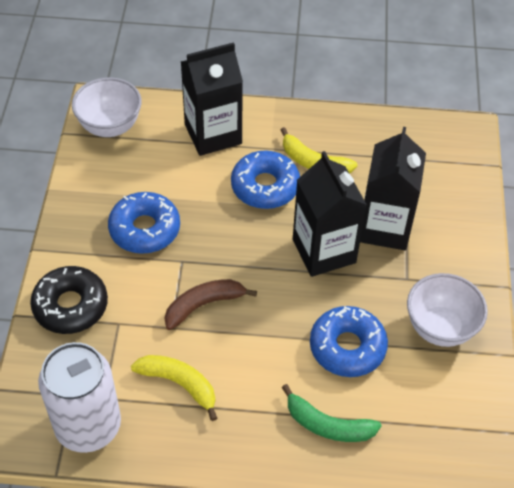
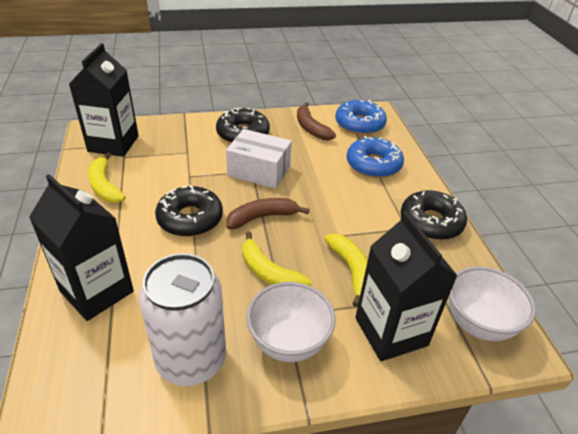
black donut: [30,266,108,334] = 1 -> [155,185,223,237] [216,107,270,143] [401,190,467,240] = 3
blue donut: [108,192,180,254] [231,151,300,209] [310,306,388,377] = 3 -> [335,100,387,135] [346,136,404,178] = 2
brown banana: [165,279,257,330] = 1 -> [226,198,309,229] [297,102,336,140] = 2
green banana: [282,384,382,442] = 1 -> none = 0
white box: none = 0 -> [226,129,292,189] = 1
yellow banana: [131,355,217,421] [281,127,357,173] = 2 -> [88,152,125,203] [242,232,311,286] [324,234,368,307] = 3

